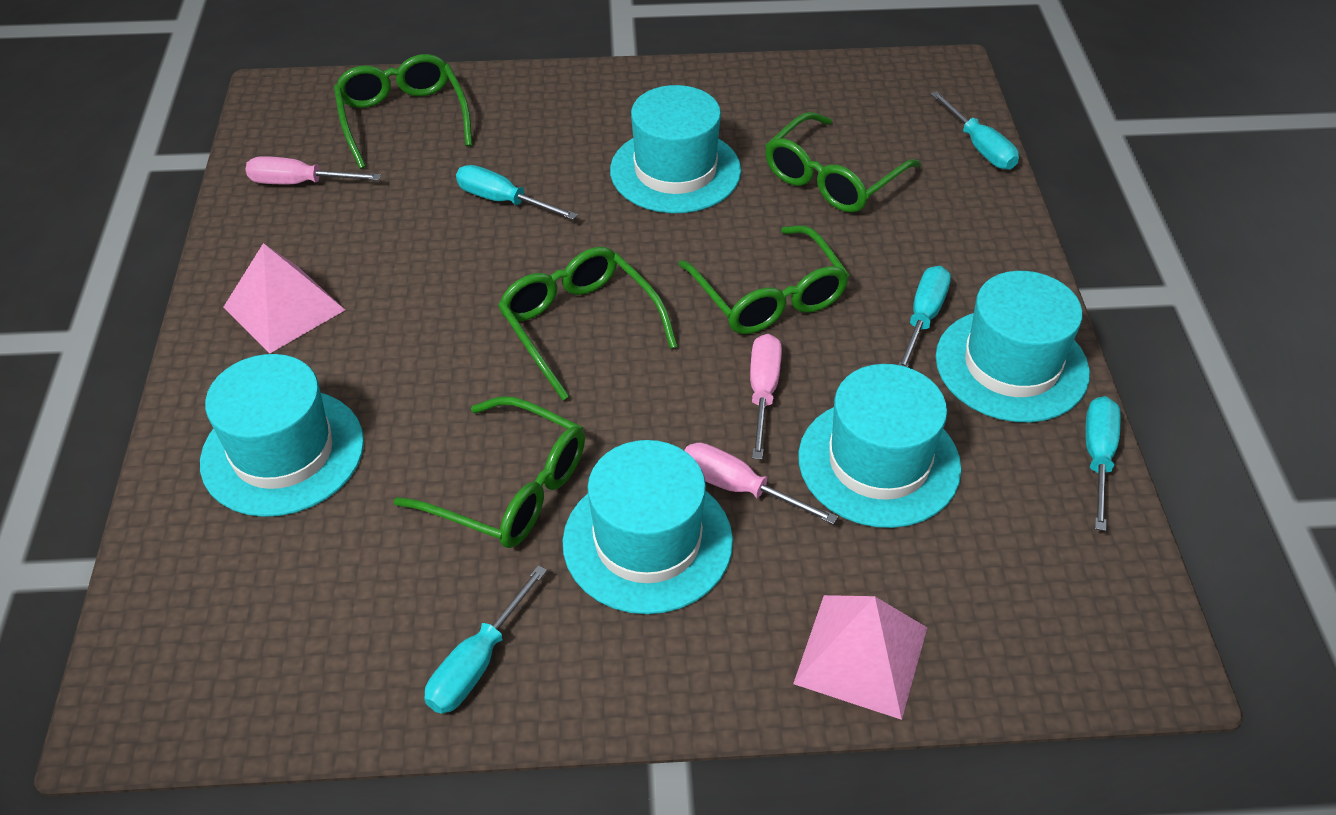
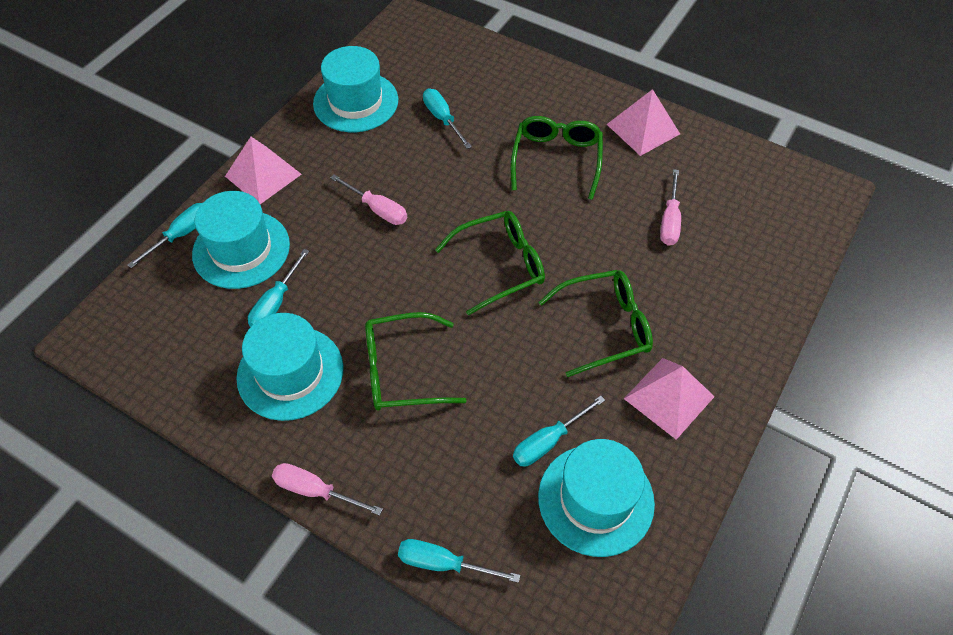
green glasses: [334,54,473,169] [394,396,585,548] [498,247,678,400] [678,225,849,334] [765,112,921,213] = 5 -> [365,312,467,411] [435,211,545,316] [511,116,603,200] [539,270,653,377] = 4
pink pyramid: [223,243,345,353] [793,595,927,720] = 2 -> [225,137,302,204] [607,89,680,156] [624,358,715,440] = 3
turquoise hat: [200,354,364,517] [563,440,733,614] [610,85,741,213] [799,364,962,528] [936,271,1090,423] = 5 -> [192,191,290,289] [236,313,344,421] [313,46,398,132] [538,439,655,557] = 4

